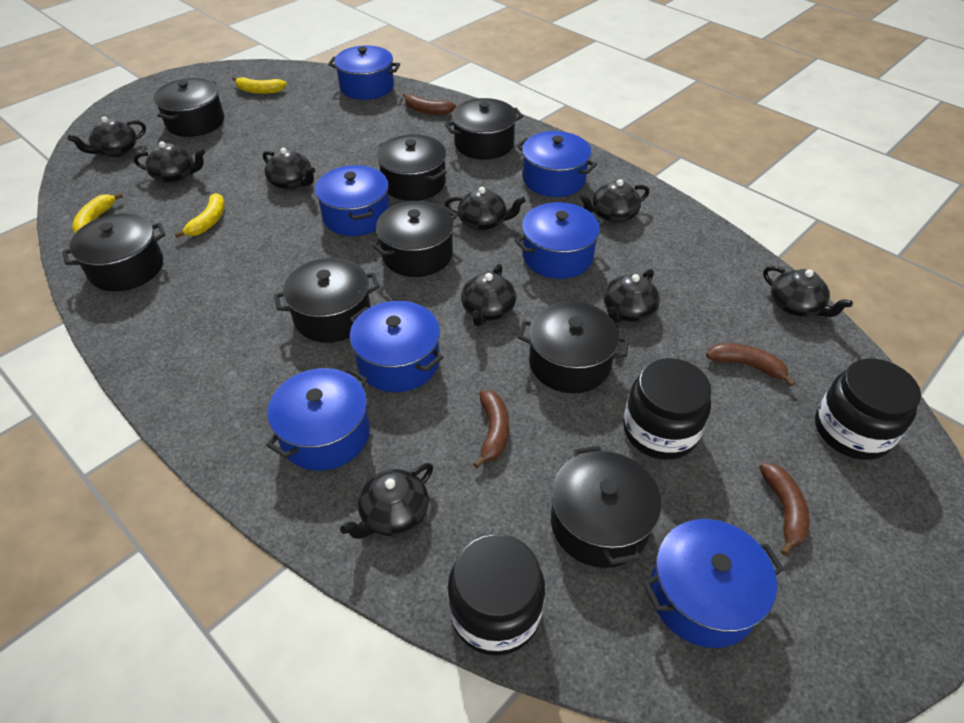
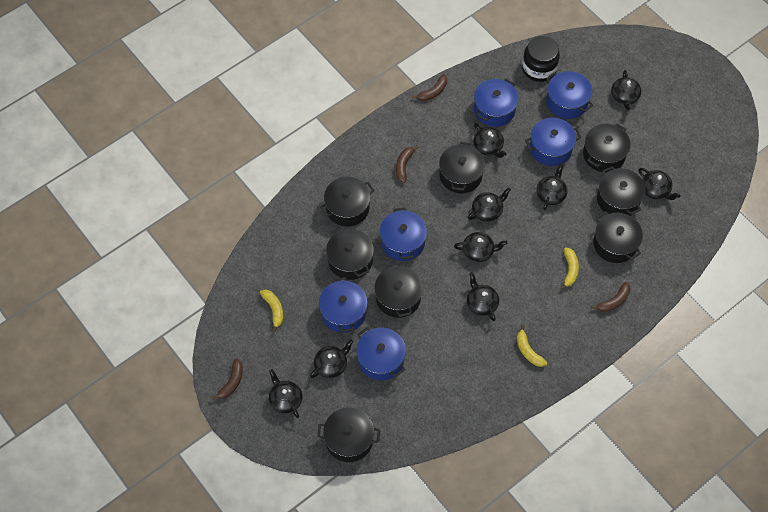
black jar: [448,534,545,656] [623,358,711,460] [815,359,921,460] = 3 -> [522,36,560,82] = 1
blue pot: [266,368,370,471] [315,165,390,236] [328,46,400,100] [350,301,443,392] [515,202,605,279] [517,131,597,197] [643,519,784,648] = 7 -> [319,277,368,333] [356,327,406,380] [380,208,427,261] [474,79,519,127] [525,118,581,166] [546,71,593,119] = 6

